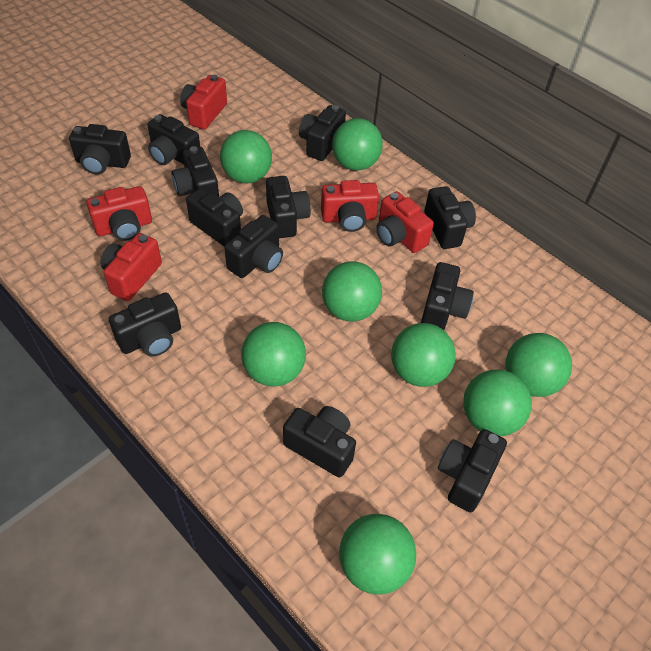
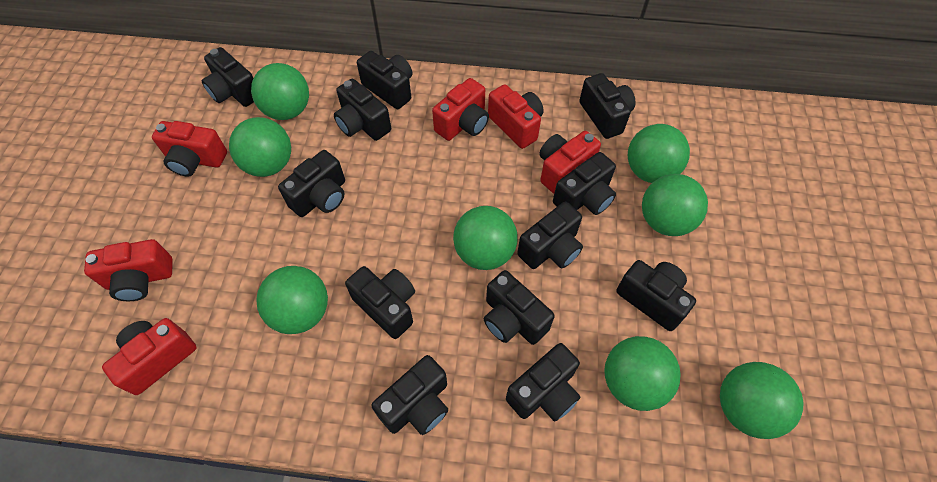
red camera: [86,186,152,241] [101,233,162,301] [180,75,227,130] [321,180,379,232] [376,191,434,253] = 5 -> [84,239,173,301] [102,318,197,395] [152,121,227,177] [432,78,489,141] [488,84,544,149] [539,131,601,193] = 6

